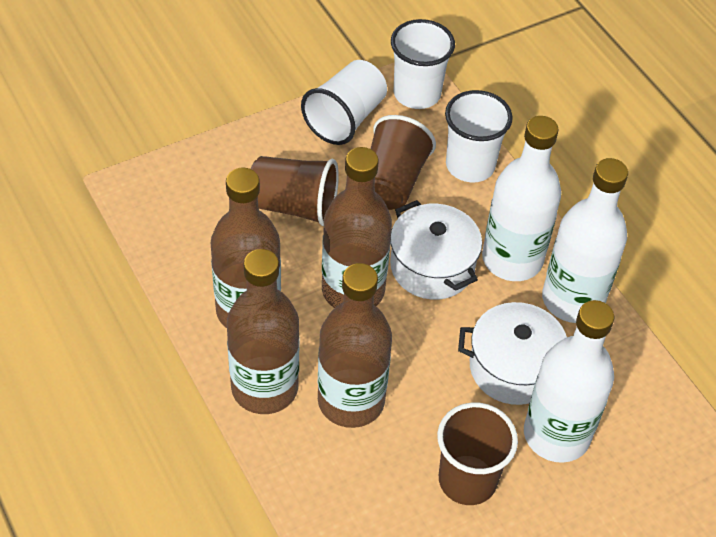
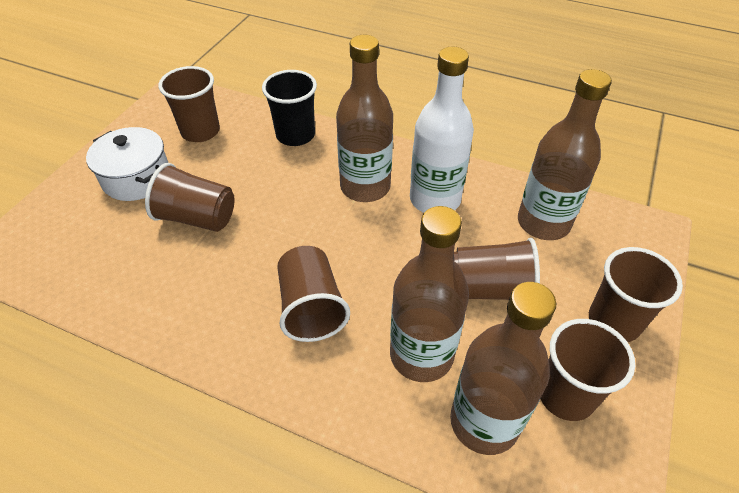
black cup: none = 0 -> [262,70,317,146] = 1
brown cup: [251,156,339,226] [371,115,436,210] [437,402,518,505] = 3 -> [145,163,235,232] [159,66,220,142] [277,246,350,342] [453,238,540,300] [540,319,635,421] [589,247,683,342] = 6
white bottle: [482,116,562,281] [524,300,614,463] [542,158,628,323] = 3 -> [410,47,474,213] = 1
white cup: [301,60,387,145] [391,19,455,109] [445,90,513,182] = 3 -> none = 0
white pot: [390,200,482,300] [458,302,567,405] = 2 -> [86,127,168,201] = 1

